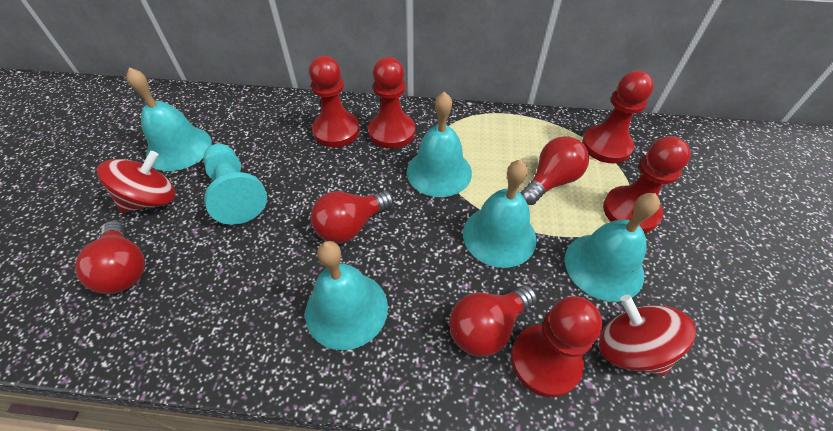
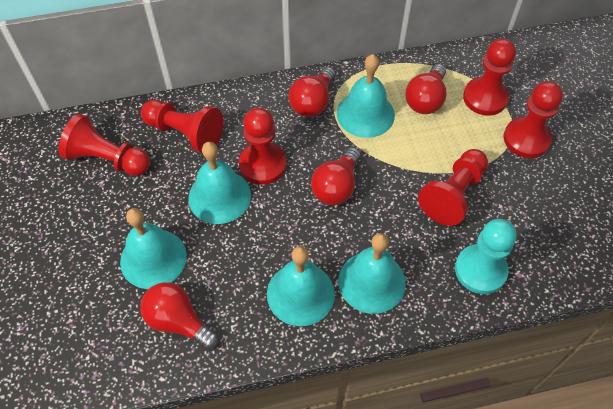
red pawn: [309,56,360,147] [368,57,415,149] [511,296,602,397] [582,71,654,164] [603,136,691,233] = 5 -> [59,114,150,176] [141,100,223,154] [239,108,286,185] [418,149,488,226] [463,38,516,116] [504,81,563,158] = 6
red spinning top: [97,151,176,213] [599,295,696,376] = 2 -> none = 0

